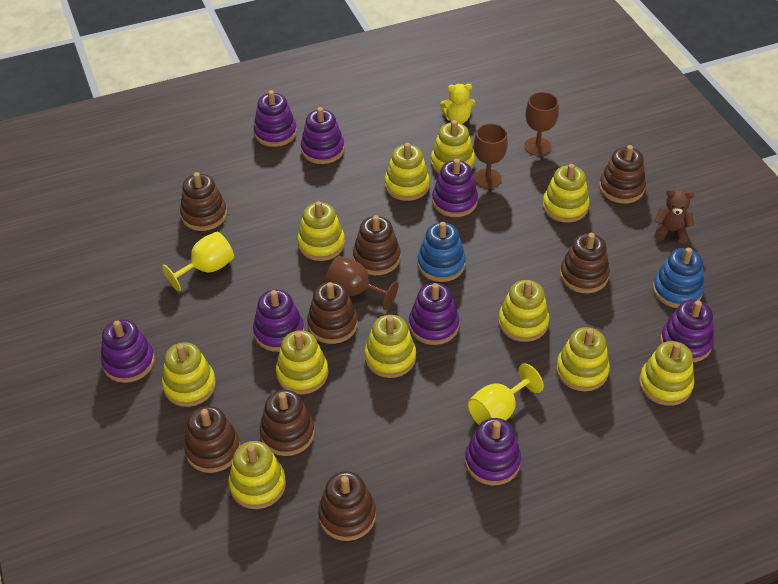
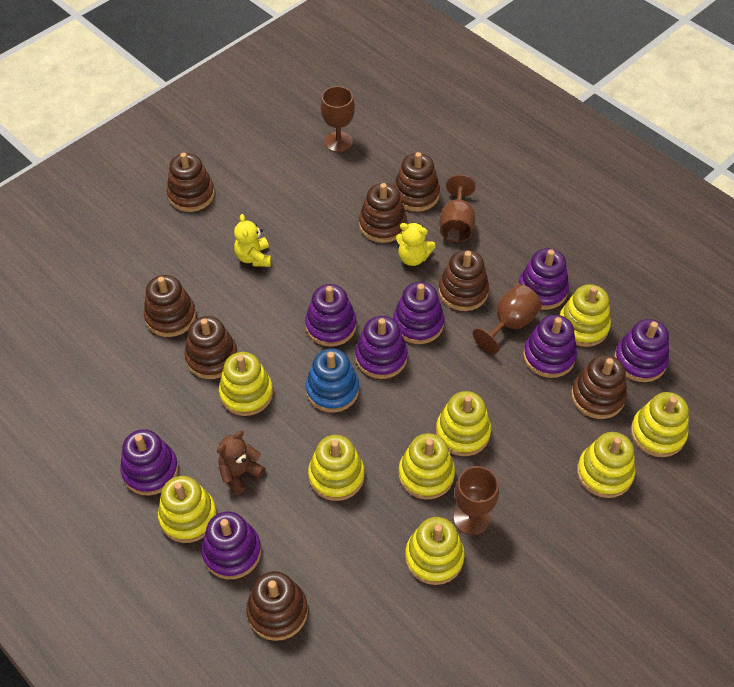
blue stacking toy: [417,222,466,282] [653,248,704,308] = 2 -> [306,348,359,413] = 1
brown goblet: [325,256,399,310] [474,123,508,188] [524,92,559,156] = 3 -> [321,86,355,152] [439,175,476,242] [454,466,499,535] [473,284,542,354] = 4
yellow goblet: [162,232,234,291] [468,363,543,425] = 2 -> none = 0
yellow stacking toy: [162,342,216,407] [228,441,286,509] [276,330,328,394] [297,201,345,261] [365,315,416,378] [385,143,430,201] [431,120,475,174] [498,280,549,342] [543,164,590,223] [556,327,610,391] [639,341,694,406] = 11 -> [158,476,217,543] [219,352,273,416] [308,435,364,501] [398,433,455,499] [405,517,465,585] [436,391,491,456] [560,284,611,347] [577,432,635,498] [631,392,689,457] = 9
yellow teddy bear: [440,84,475,124] = 1 -> [234,214,271,267] [396,223,436,266] = 2

